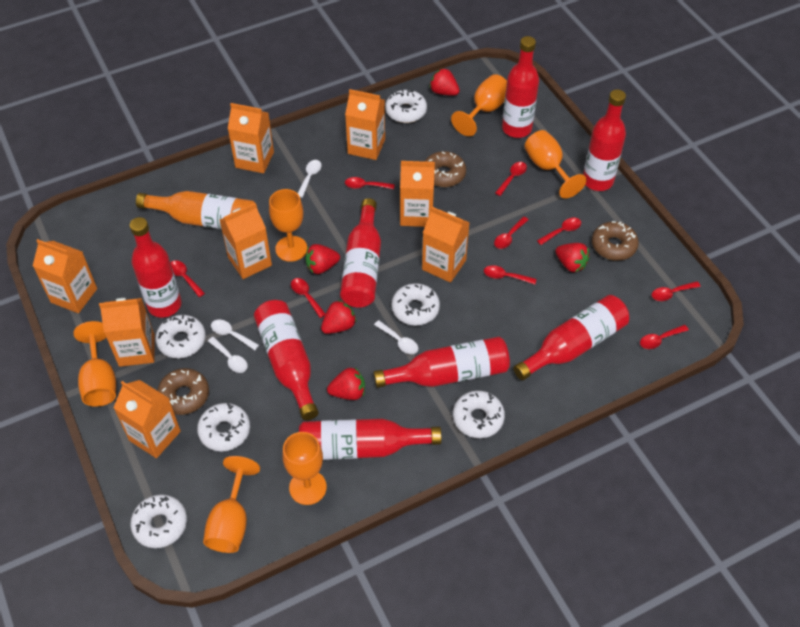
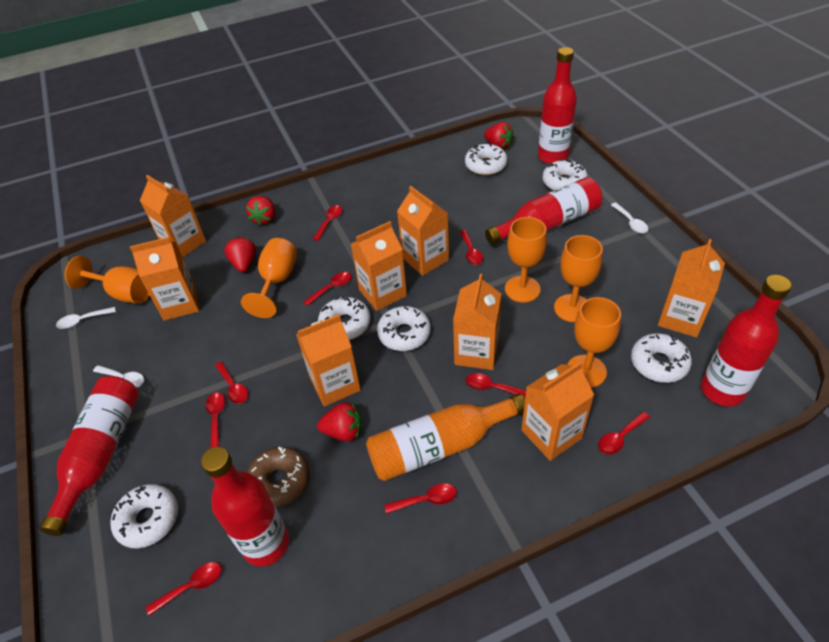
brown donut: [157,368,209,415] [425,151,466,187] [592,221,639,261] = 3 -> [247,447,310,507] = 1
orange goblet: [74,321,116,407] [203,456,260,553] [269,189,307,262] [282,432,327,505] [451,74,507,136] [524,130,587,198] = 6 -> [65,256,150,304] [241,238,297,318] [505,217,547,303] [554,235,603,322] [567,297,621,388] = 5
red bottle: [130,217,182,318] [254,300,319,420] [299,419,442,460] [340,198,381,308] [373,337,510,388] [502,36,539,138] [513,295,629,380] [583,89,626,191] = 8 -> [39,376,139,536] [201,447,289,567] [485,177,602,245] [538,47,577,164] [701,275,792,406] = 5
red strawberry: [305,244,340,274] [321,300,357,334] [327,367,365,400] [429,68,460,96] [555,243,590,272] = 5 -> [224,237,256,272] [246,196,275,226] [317,402,362,441] [484,122,514,149] = 4
white spoon: [208,337,248,373] [211,319,259,350] [298,160,322,198] [374,320,418,354] = 4 -> [56,307,116,329] [93,365,144,387] [611,203,648,233] = 3

